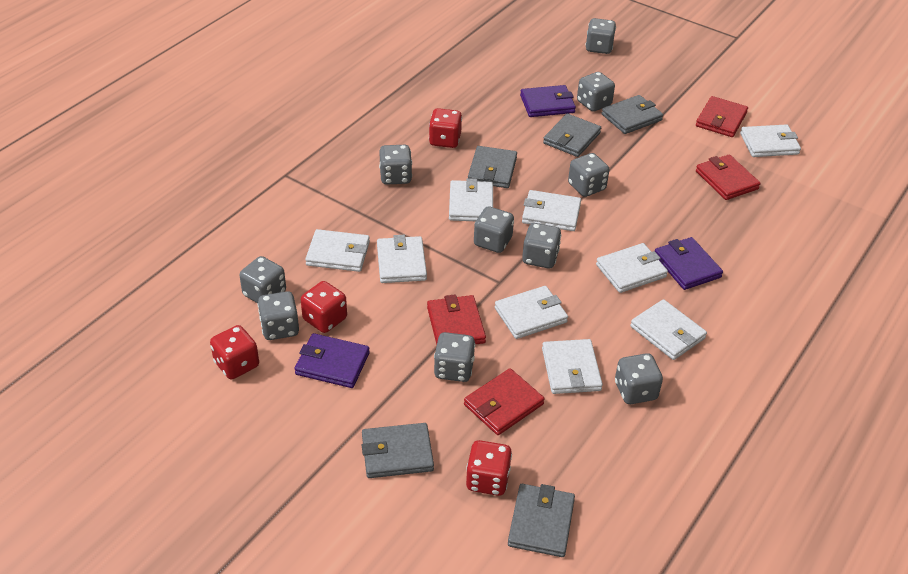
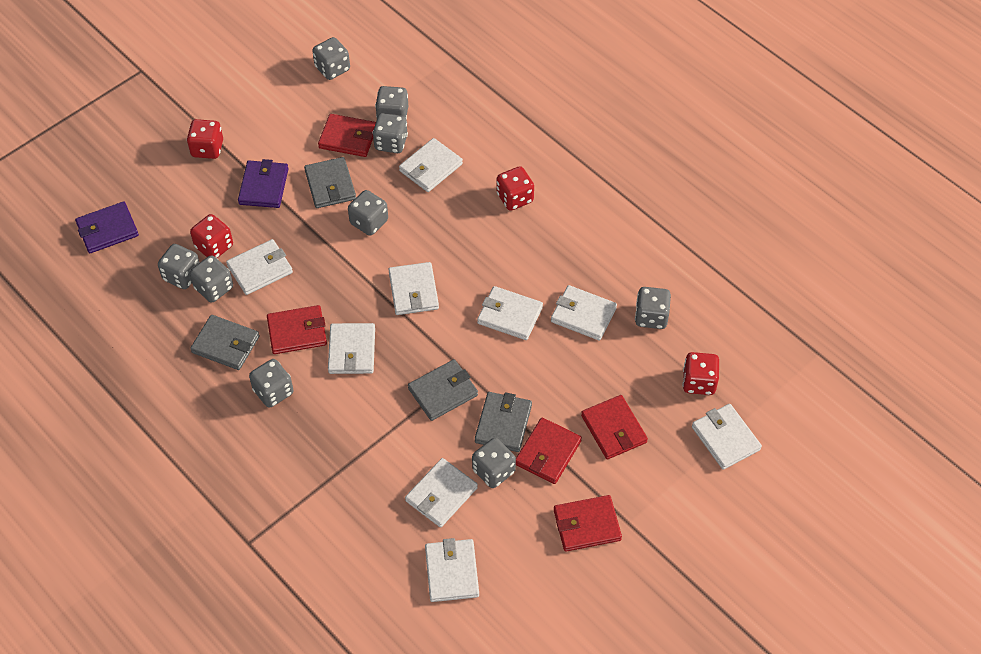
grey dice: [239,256,286,303] [258,291,299,340] [379,145,412,185] [434,332,475,382] [474,206,514,253] [522,223,561,268] [568,153,609,197] [577,72,615,112] [585,18,616,54] [615,353,663,404] = 10 -> [158,244,200,289] [190,255,233,302] [249,359,293,408] [312,37,350,80] [348,190,388,236] [373,113,408,153] [375,86,408,120] [472,438,516,488] [635,287,671,329] = 9
grey wallet: [362,423,434,478] [468,146,517,188] [508,484,575,557] [543,114,601,157] [602,95,663,134] = 5 -> [190,315,260,370] [304,157,356,208] [408,359,478,421] [475,392,532,452] = 4
purple wallet: [294,333,370,388] [520,85,576,117] [655,237,723,290] = 3 -> [75,201,139,253] [238,159,288,208] = 2
red wallet: [427,294,486,345] [464,368,545,435] [696,96,748,137] [696,154,760,200] = 4 -> [267,305,327,354] [318,114,376,157] [516,418,582,484] [554,495,622,552] [581,395,648,459] = 5

